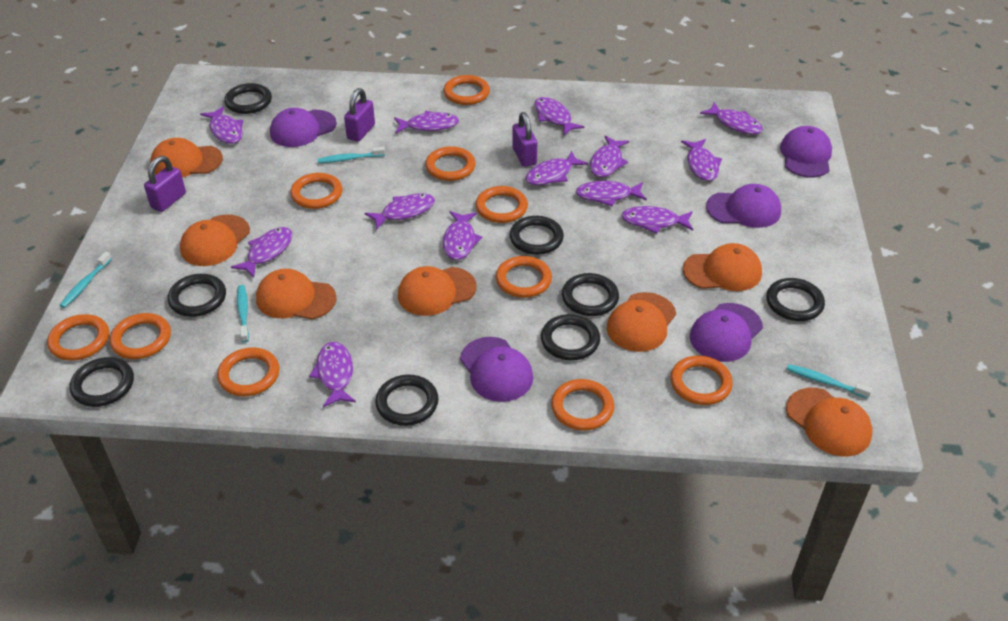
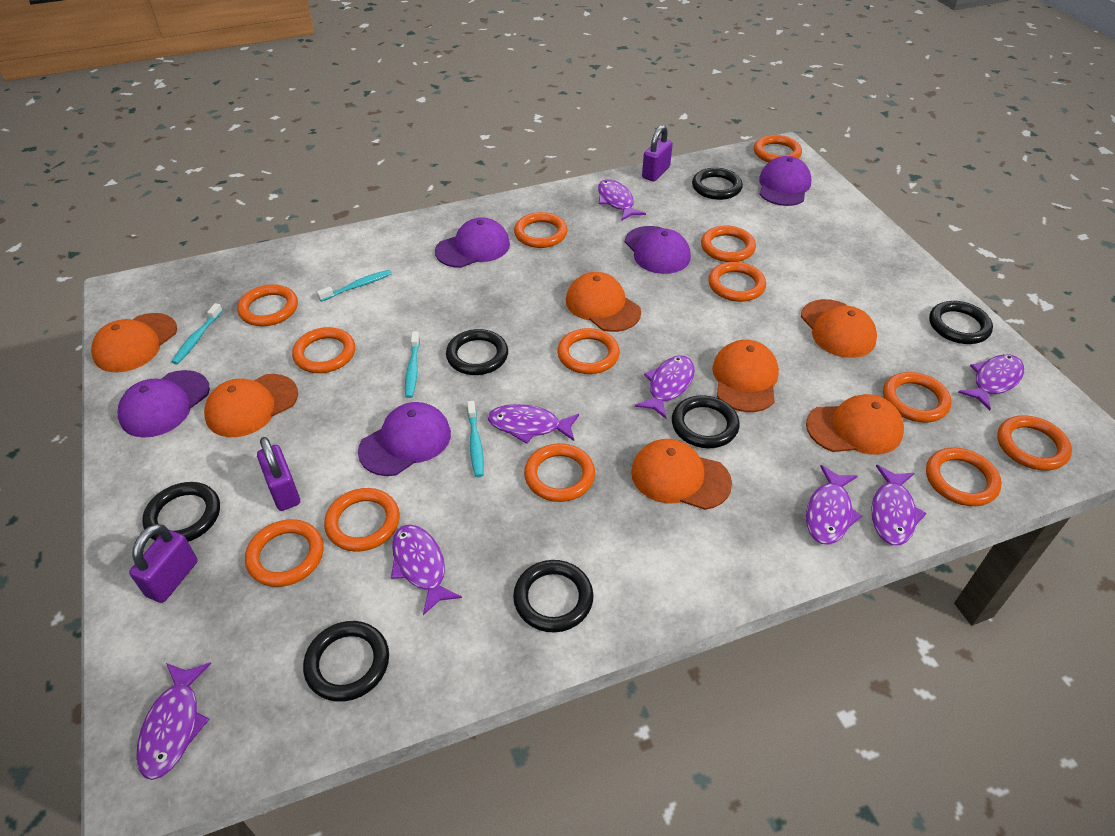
black ring: [70,357,134,407] [168,274,226,317] [224,83,272,114] [375,375,439,426] [510,216,564,255] [541,314,600,360] [562,273,619,316] [766,278,825,321] = 8 -> [142,482,220,542] [303,621,389,702] [446,329,508,375] [513,560,593,633] [672,395,740,448] [692,168,743,200] [929,301,993,344] = 7
orange ring: [47,314,109,361] [110,313,171,359] [217,348,280,396] [290,173,342,209] [425,146,476,181] [443,75,490,105] [476,186,528,223] [496,256,552,298] [551,379,614,431] [670,356,733,405] = 10 -> [237,284,298,326] [245,519,324,587] [292,327,355,373] [324,488,400,552] [514,212,568,248] [524,443,595,502] [557,328,620,374] [701,226,756,262] [708,262,766,302] [754,135,802,162] [883,372,952,422] [926,448,1002,506] [997,415,1072,471] = 13
purple fish: [200,106,243,144] [231,227,293,278] [309,342,356,407] [365,193,435,229] [394,111,459,133] [443,211,483,260] [526,151,588,185] [534,97,584,135] [576,181,647,207] [590,136,629,177] [621,206,693,234] [681,139,722,181] [700,102,763,135] = 13 -> [136,663,211,780] [391,524,462,615] [488,404,579,444] [598,179,646,221] [635,355,695,418] [806,465,862,545] [871,465,927,545] [958,354,1024,410] = 8

